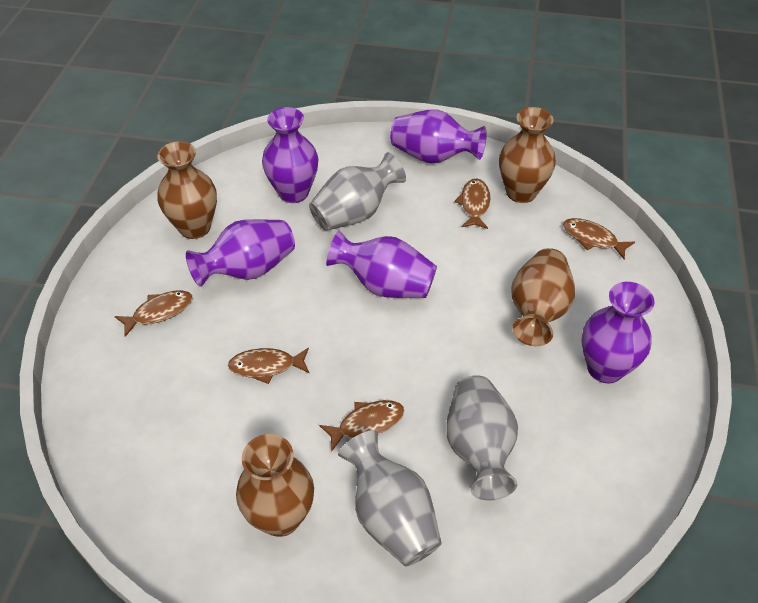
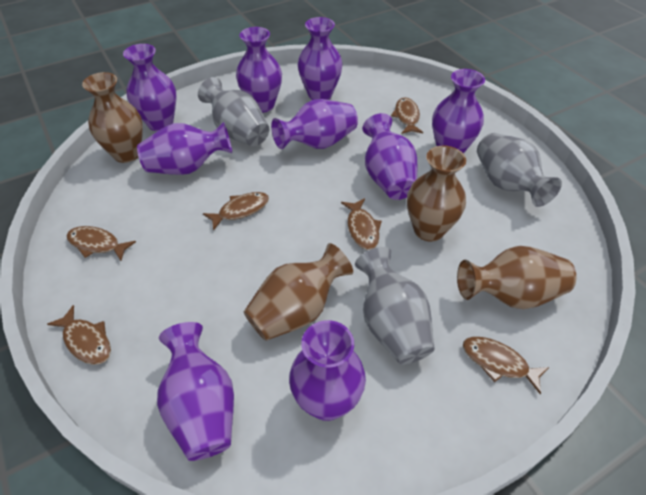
brown fish: [114,290,193,337] [228,348,309,384] [319,400,404,452] [454,178,490,229] [563,218,635,259] = 5 -> [47,305,111,365] [67,226,136,261] [203,192,269,231] [341,198,382,250] [391,97,423,134] [463,337,549,394] = 6
purple vase: [186,219,295,287] [262,107,318,203] [326,230,437,298] [390,110,487,163] [582,282,655,383] = 5 -> [123,44,177,131] [137,122,232,175] [157,322,234,461] [236,27,282,113] [271,99,358,149] [289,320,366,421] [298,17,343,100] [362,113,417,200] [432,69,485,154] = 9

